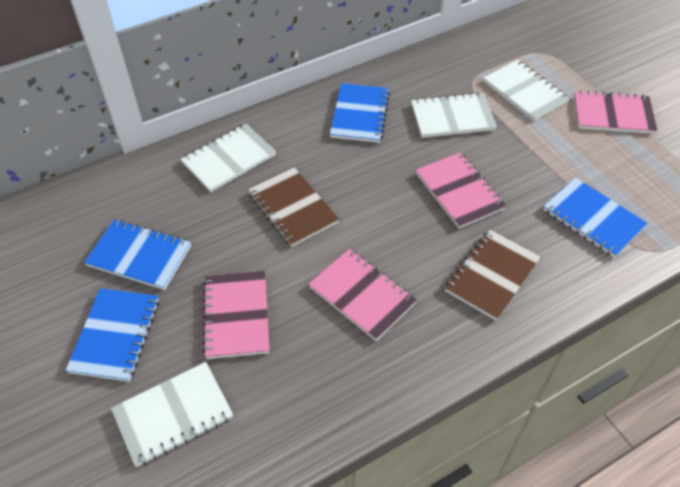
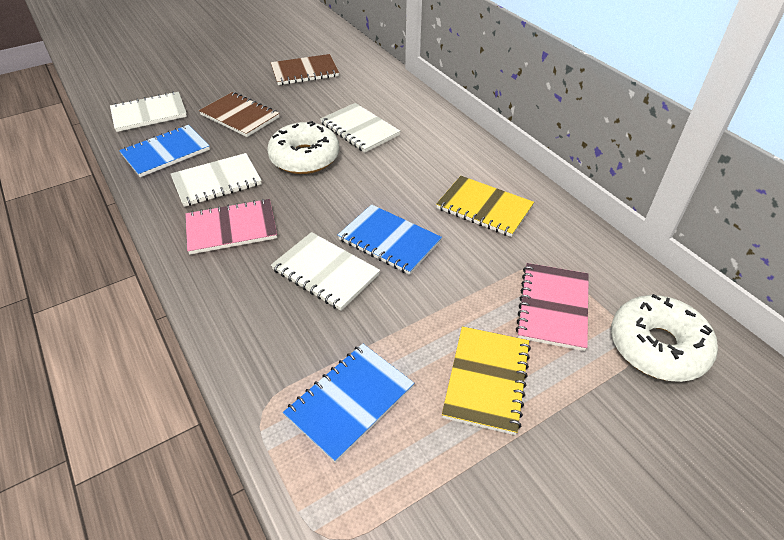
blue notebook: [66,288,159,382] [84,219,191,290] [330,83,390,143] [543,178,648,258] = 4 -> [119,125,210,177] [283,344,414,463] [338,204,442,275] = 3
pink notebook: [203,271,270,359] [308,249,417,341] [416,152,506,229] [574,90,658,134] = 4 -> [185,199,277,255] [516,263,589,351] = 2
white donut: none = 0 -> [267,121,339,174] [611,294,718,382] = 2
yellow notebook: none = 0 -> [436,176,534,237] [442,326,531,435] = 2

